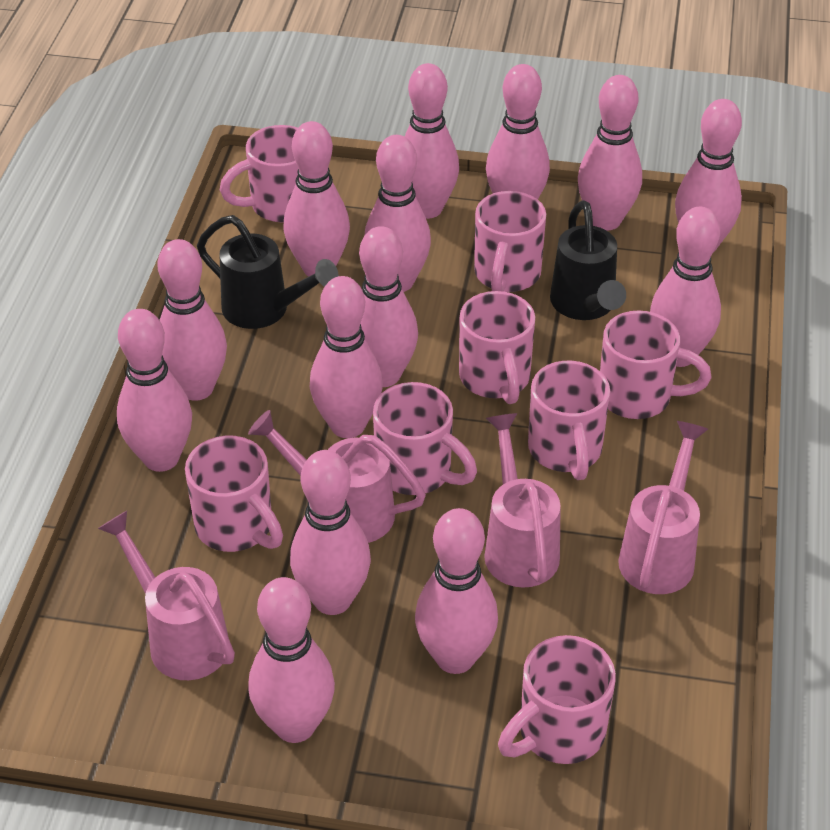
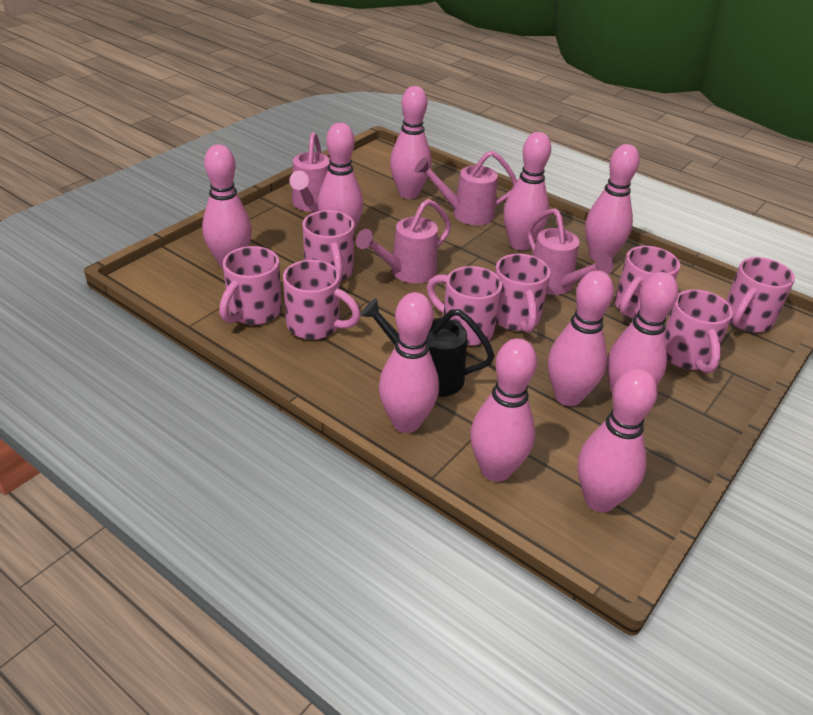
black watering can: [197,215,339,329] [550,200,626,320] = 2 -> [360,298,495,397] = 1
pink bowling pin: [117,309,192,472] [157,239,227,401] [248,577,335,743] [283,121,350,276] [290,450,371,615] [310,276,383,438] [359,226,418,387] [364,135,431,292] [404,63,459,219] [415,508,498,674] [486,64,550,199] [578,75,642,231] [650,207,721,367] [675,99,742,253] = 14 -> [202,144,252,269] [318,123,363,231] [379,292,439,433] [390,86,432,199] [471,338,537,482] [504,132,551,250] [548,270,614,406] [578,369,658,512] [585,144,640,261] [607,272,678,398] = 10

